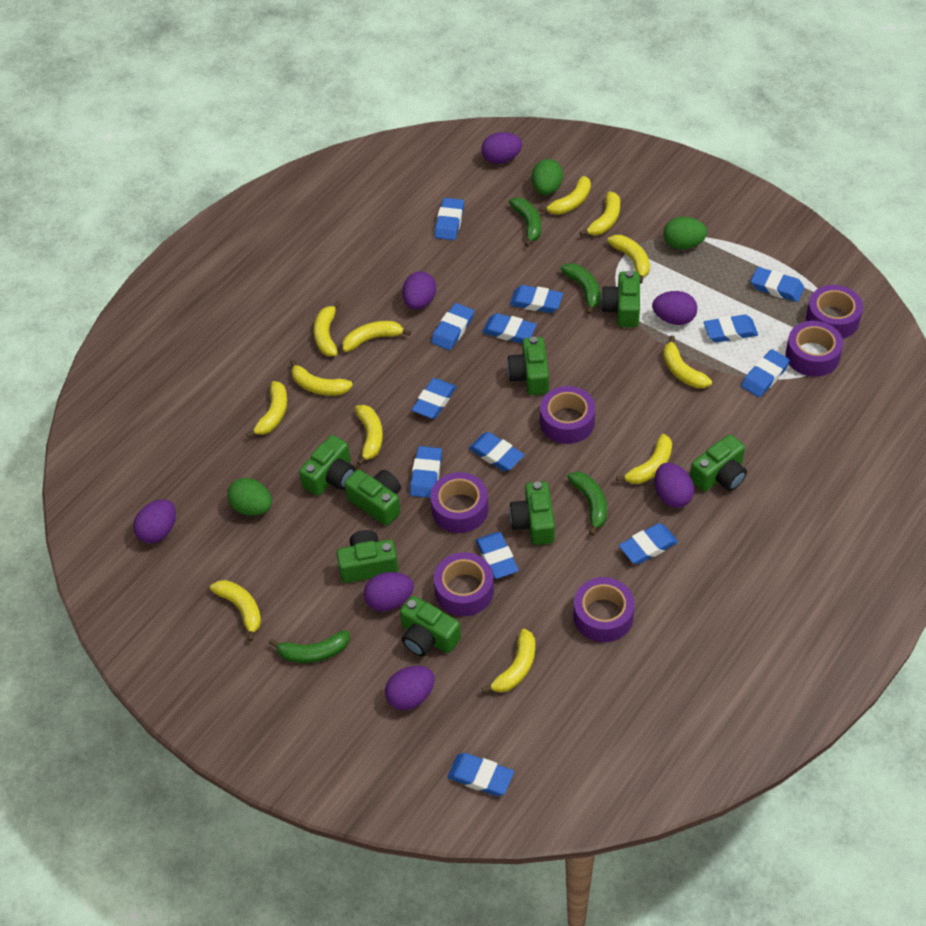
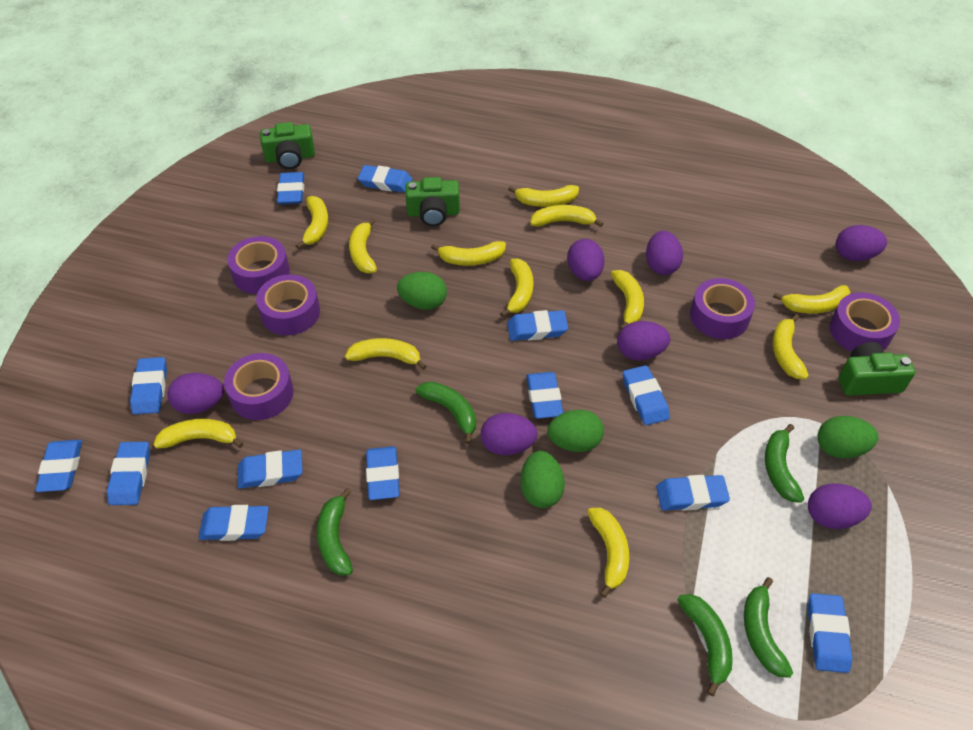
green banana: [269,630,350,663] [509,197,541,247] [561,263,601,314] [567,472,607,536] = 4 -> [317,488,353,576] [415,382,476,444] [678,594,733,696] [744,577,793,678] [765,424,804,503] = 5
green camera: [299,435,355,496] [337,530,398,583] [344,469,401,526] [400,596,461,657] [507,337,549,395] [509,481,555,545] [601,271,640,327] [690,434,747,492] = 8 -> [260,122,315,169] [405,177,460,226] [839,342,915,396] = 3
green egg: [227,478,272,516] [532,159,563,195] [663,217,707,249] = 3 -> [397,272,447,310] [520,451,565,508] [547,410,604,452] [818,416,879,458] = 4
purple tape: [430,472,488,533] [434,552,494,616] [540,386,595,444] [573,577,635,642] [786,321,843,377] [806,285,863,339] = 6 -> [224,353,294,420] [227,236,290,294] [256,274,320,335] [690,278,755,339] [830,292,900,352] = 5

